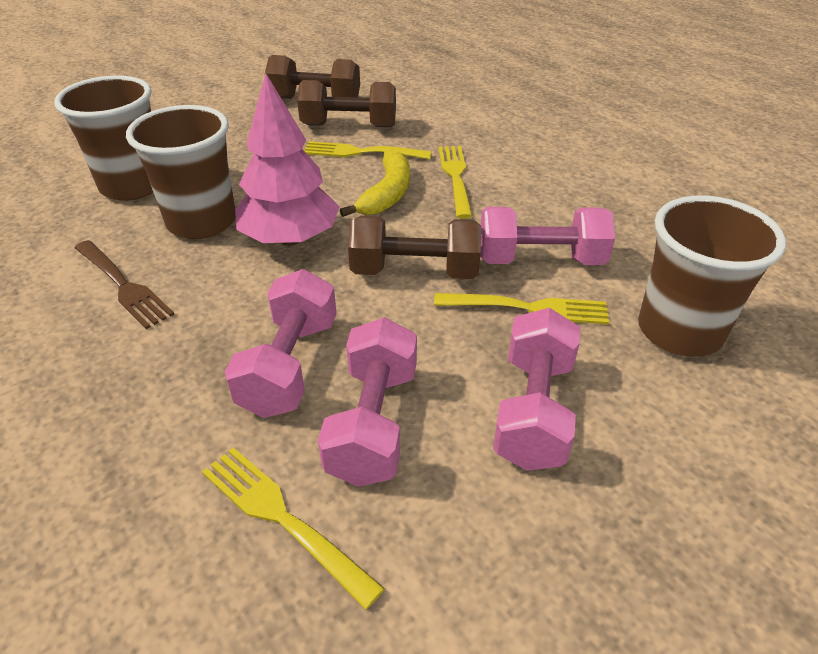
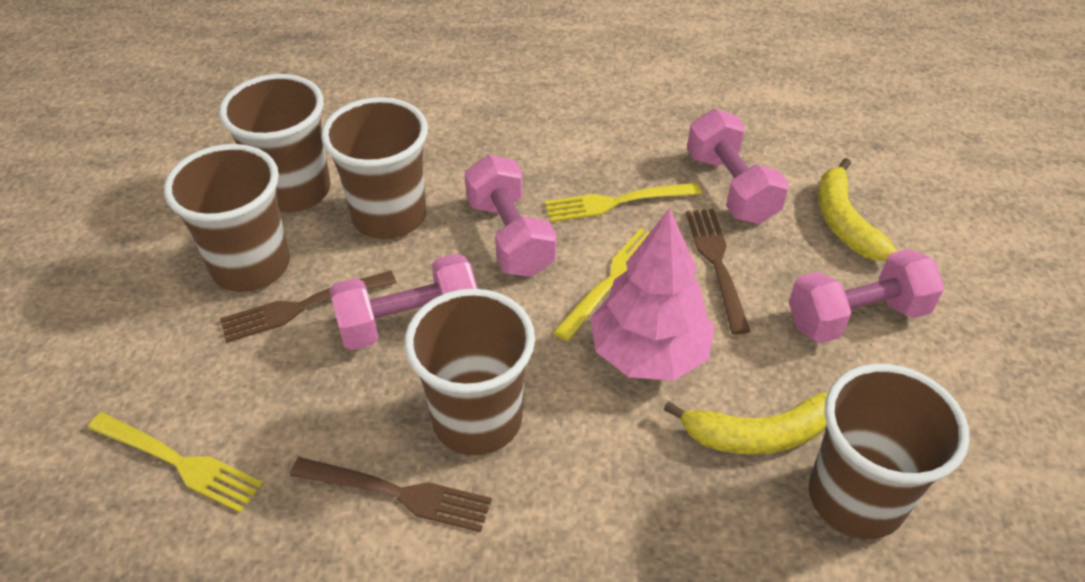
brown cup: [54,75,153,201] [126,105,236,239] [638,195,786,357] = 3 -> [164,144,290,292] [219,74,331,212] [321,97,428,239] [404,289,535,455] [809,364,970,539] = 5
brown dumbbell: [265,55,360,99] [297,80,396,127] [348,216,481,279] = 3 -> none = 0
brown fork: [75,240,175,329] = 1 -> [220,271,396,343] [290,457,492,532] [686,209,751,335] = 3
yellow banana: [340,149,410,217] = 1 -> [664,391,828,455] [818,158,898,261] = 2
yellow fork: [202,447,385,610] [304,141,432,159] [434,293,609,325] [439,146,472,219] = 4 -> [88,412,263,513] [545,183,702,222] [553,228,650,342] = 3

